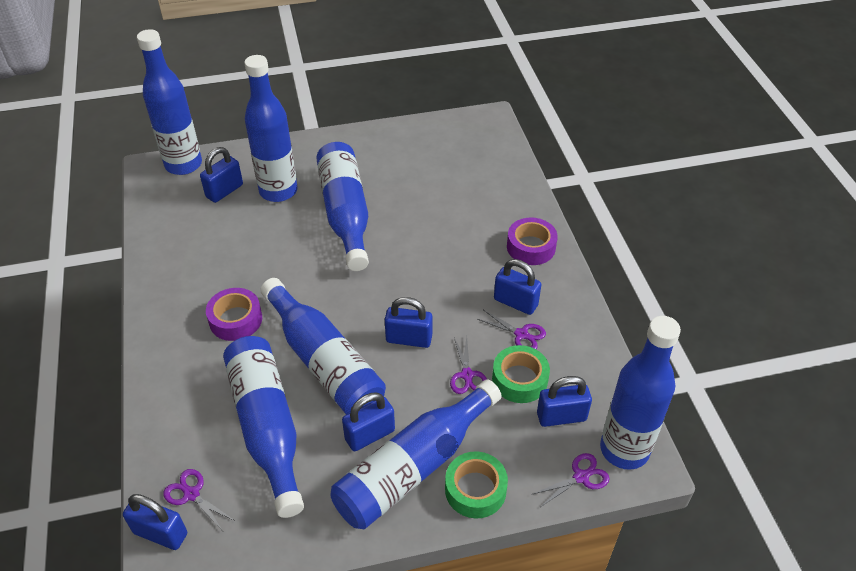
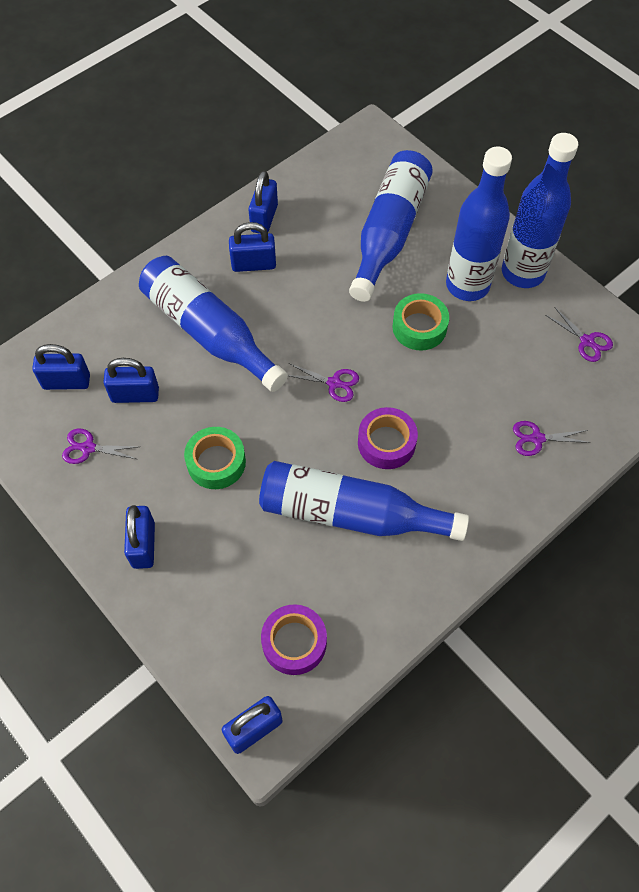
blue bottle: [137,29,202,175] [223,336,304,518] [245,55,298,202] [260,278,386,415] [316,142,369,271] [330,380,502,529] [600,316,681,470] = 7 -> [139,256,288,392] [259,461,469,541] [349,150,433,302] [446,147,512,301] [502,133,578,288] = 5

